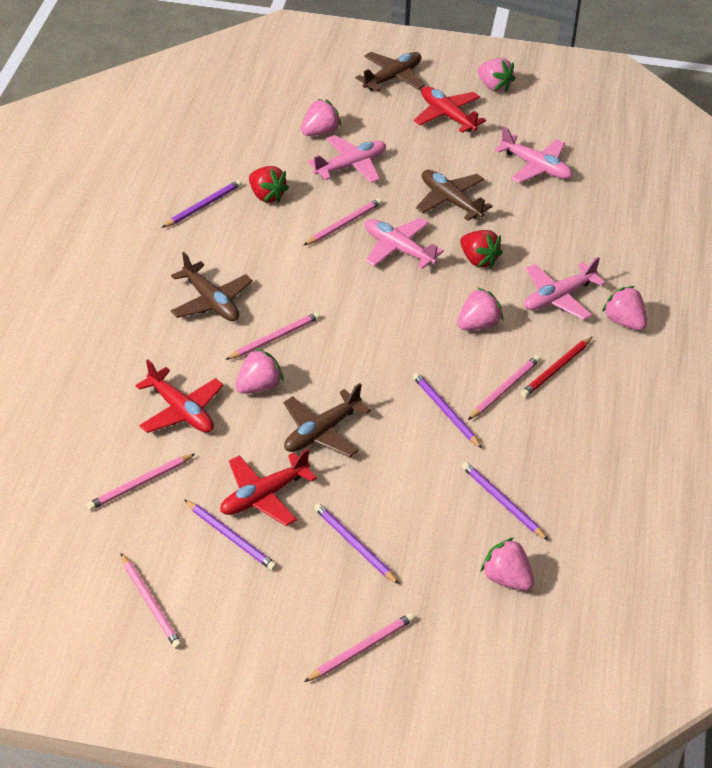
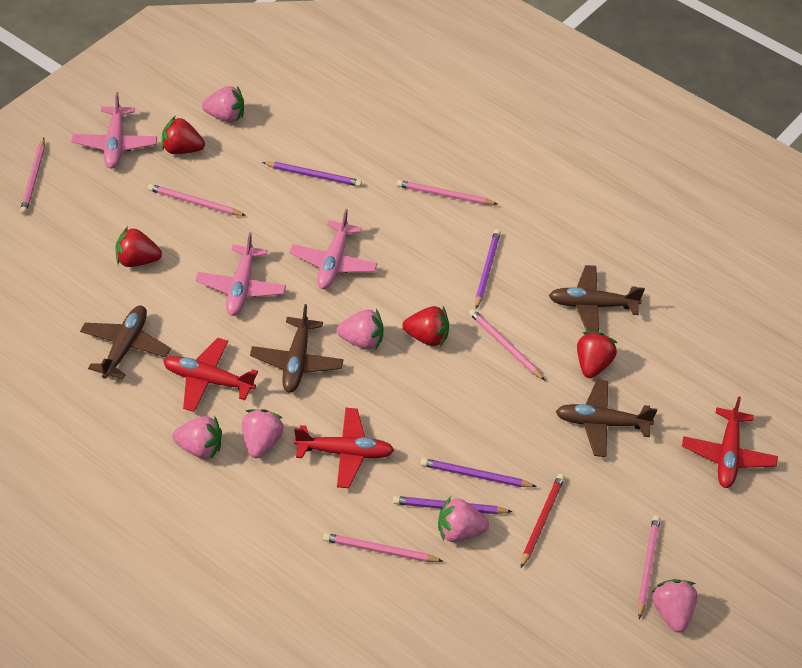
pink plane: [308,135,386,183] [365,218,444,269] [495,126,572,183] [524,257,606,320] = 4 -> [71,92,157,169] [195,232,286,316] [289,209,378,289] = 3
purple pencil: [162,180,242,228] [184,499,277,571] [314,503,399,584] [413,372,482,449] [462,462,549,541] = 5 -> [262,162,362,187] [393,496,512,514] [421,458,537,487] [475,230,501,309] = 4
red strawberry: [249,166,289,203] [460,230,503,268] = 2 -> [116,227,162,267] [162,116,205,154] [402,306,449,347] [577,332,618,378] = 4

